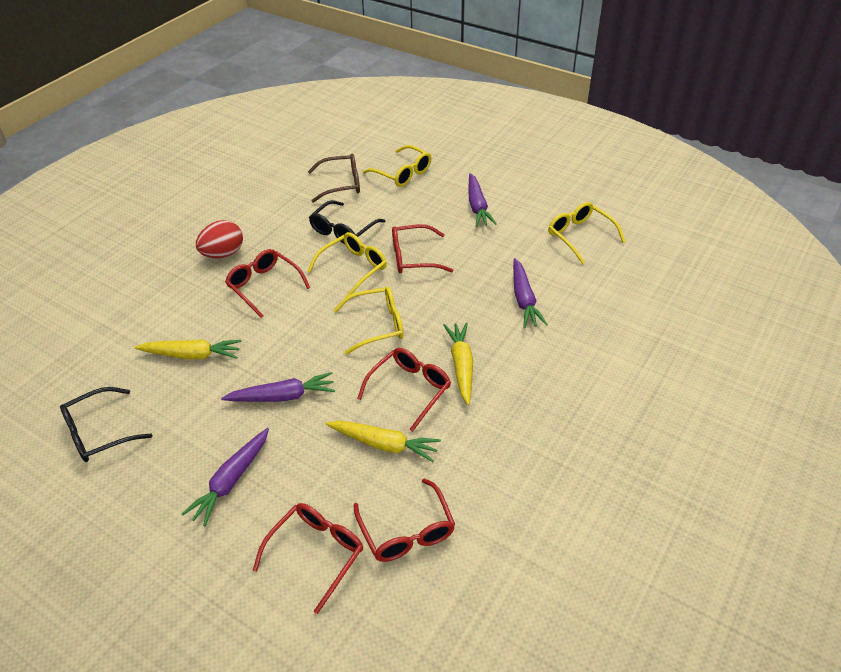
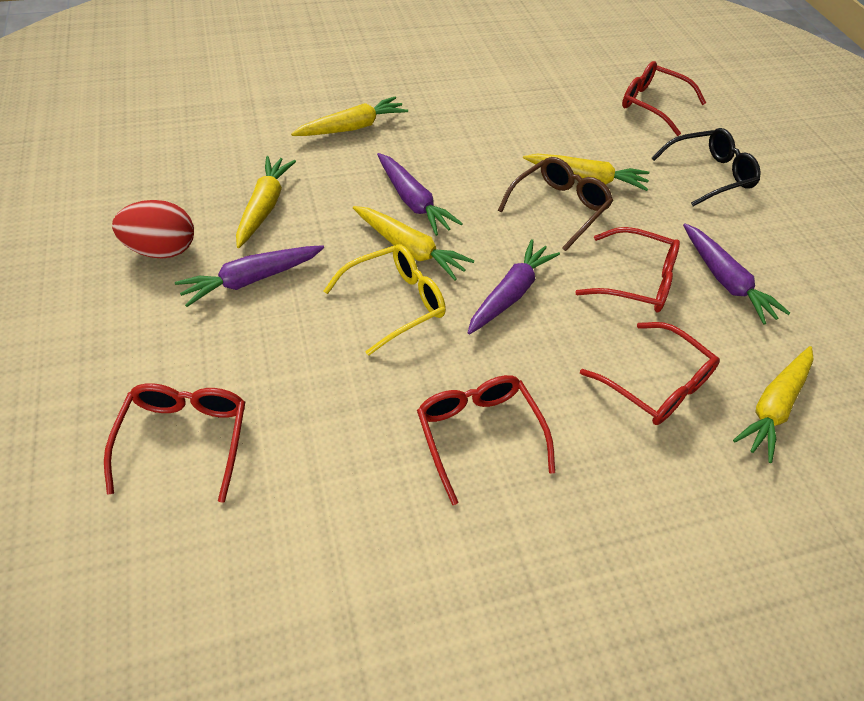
black glasses: [60,387,152,462] [309,200,386,244] = 2 -> [652,128,761,206] = 1
yellow carrot: [134,339,242,359] [326,421,441,462] [443,322,473,405] = 3 -> [236,156,296,248] [291,96,408,136] [353,206,474,281] [523,154,649,191] [733,346,814,463] = 5
yellow glasses: [307,232,387,297] [334,287,404,355] [363,145,432,187] [548,202,626,264] = 4 -> [324,244,446,356] = 1

